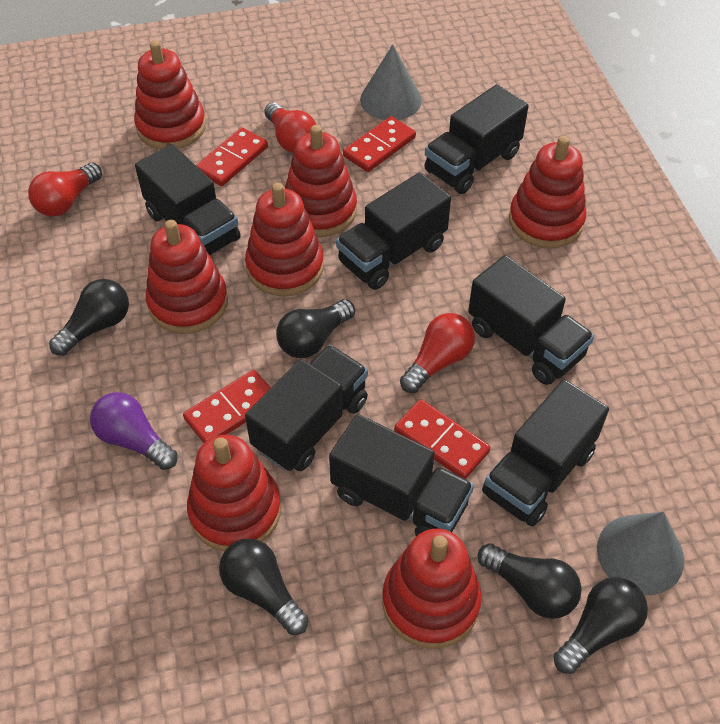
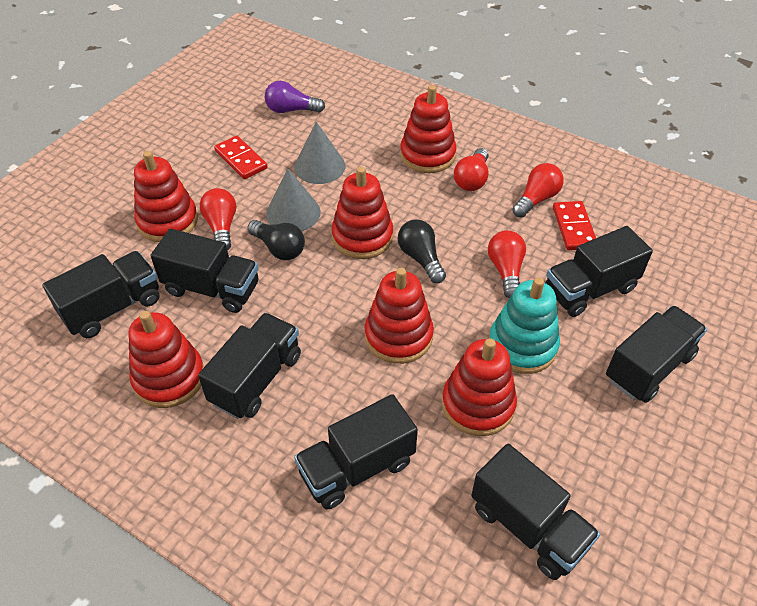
black light bulb: [49,279,129,356] [219,538,309,635] [276,299,355,358] [478,543,581,619] [554,577,648,674] = 5 -> [247,220,305,260] [398,220,446,283] = 2
red domino: [183,370,271,443] [196,127,268,186] [343,116,416,172] [394,399,491,479] = 4 -> [214,136,268,179] [553,201,596,250] = 2
red light bulb: [28,163,102,217] [265,102,316,153] [400,313,475,393] = 3 -> [200,188,236,250] [454,148,489,191] [488,230,526,298] [512,163,564,218] = 4
red stacking toy: [134,40,206,149] [146,220,228,334] [187,435,281,552] [245,183,324,296] [285,125,357,237] [382,528,482,649] [509,136,586,248] = 7 -> [128,311,204,408] [134,151,198,242] [331,167,393,259] [365,268,434,364] [400,85,456,173] [442,338,517,436] = 6
turquoise stacking toy: none = 0 -> [489,277,560,374] = 1

